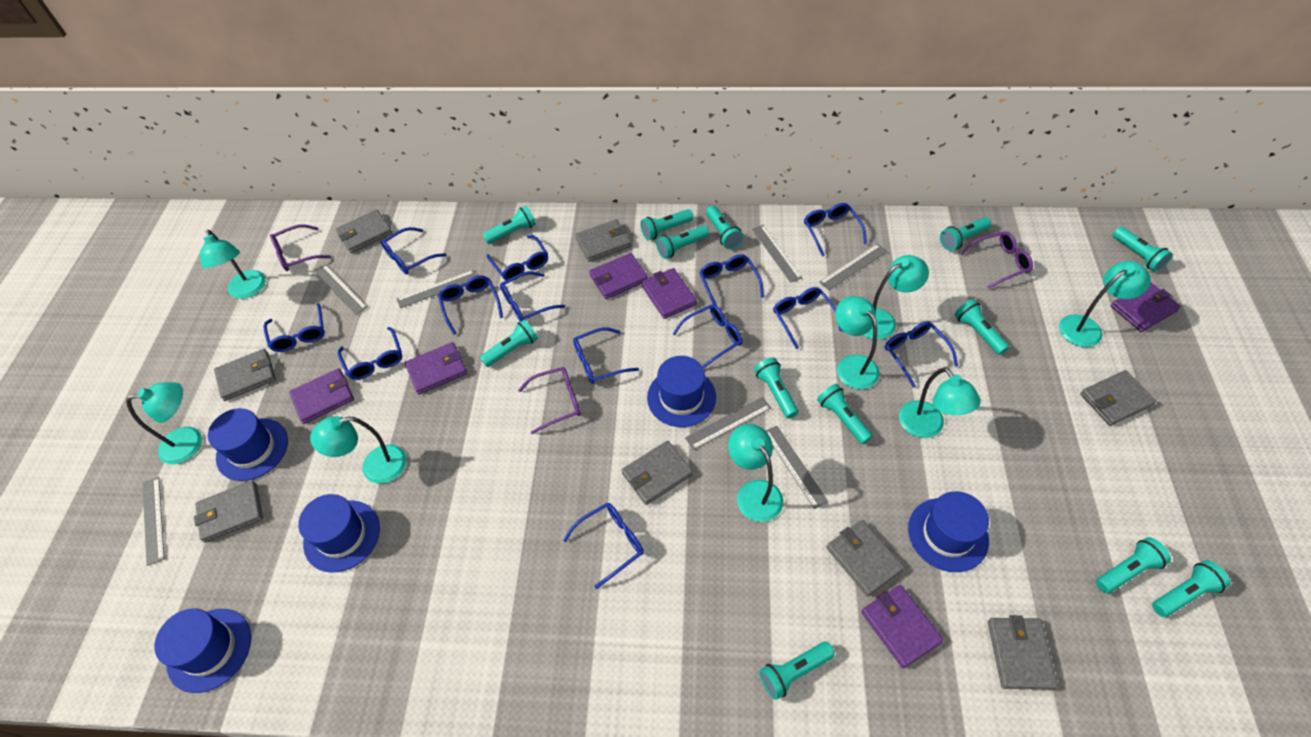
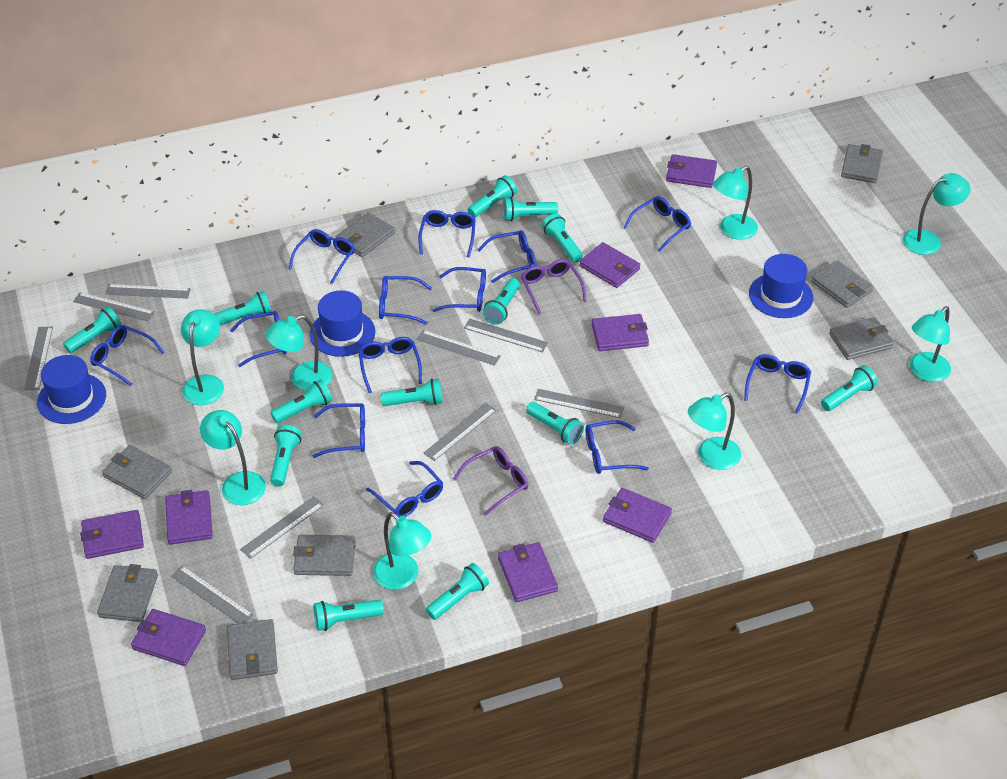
blue hat: [154,608,251,693] [208,408,288,481] [298,494,380,573] [647,356,716,427] [908,491,989,572] = 5 -> [37,355,106,424] [310,290,375,357] [749,254,813,318] = 3
grey ruler: [142,477,165,566] [314,264,368,315] [396,270,476,308] [685,397,771,450] [752,225,803,283] [766,426,829,509] [819,244,887,290] = 7 -> [24,327,53,390] [73,292,155,321] [105,284,191,299] [171,565,254,624] [240,496,324,559] [417,330,501,366] [424,403,497,461] [464,319,548,352] [534,389,624,418] = 9
purple glasses: [270,224,331,271] [518,367,580,434] [960,231,1033,289] = 3 -> [453,446,528,516] [521,259,587,314] = 2
purple wallet: [289,368,354,424] [405,342,467,395] [589,253,648,299] [641,268,697,319] [861,585,944,668] [1111,282,1181,332] = 6 -> [80,510,144,559] [131,609,206,666] [165,490,213,545] [498,542,558,602] [579,242,640,288] [591,314,649,351] [603,488,672,543] [666,154,717,188] = 8

